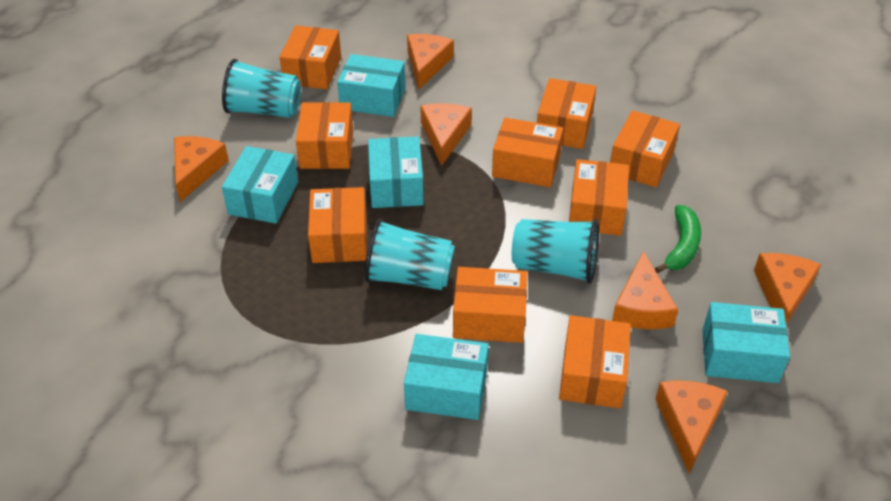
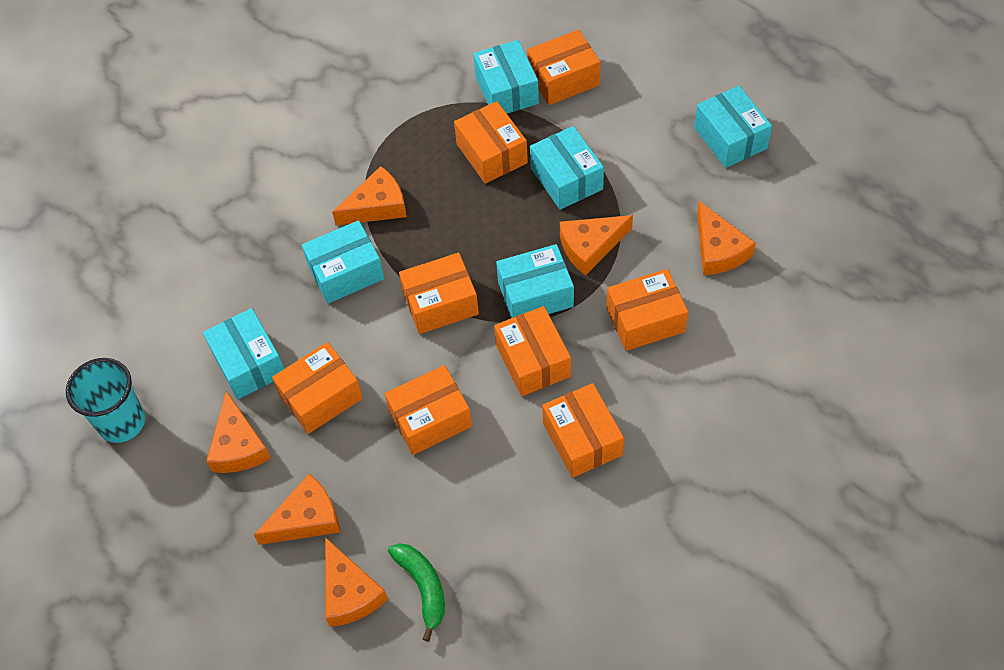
orange box: [280,26,341,89] [296,102,353,169] [308,187,367,263] [453,267,527,343] [492,118,563,187] [537,78,596,149] [559,315,631,409] [569,159,629,236] [610,110,680,188] = 9 -> [272,342,363,434] [385,365,472,455] [399,253,479,334] [454,101,528,184] [494,306,571,396] [527,30,600,105] [542,383,624,478] [606,269,688,351] = 8
turquoise box: [222,146,298,224] [337,54,406,117] [368,136,424,208] [404,334,489,420] [702,302,790,383] = 5 -> [203,308,284,399] [302,220,384,304] [473,40,539,113] [496,244,574,318] [530,126,604,210] [694,86,772,168] = 6
turquoise cup: [222,59,301,118] [364,219,455,290] [512,219,599,284] = 3 -> [66,358,145,443] = 1

